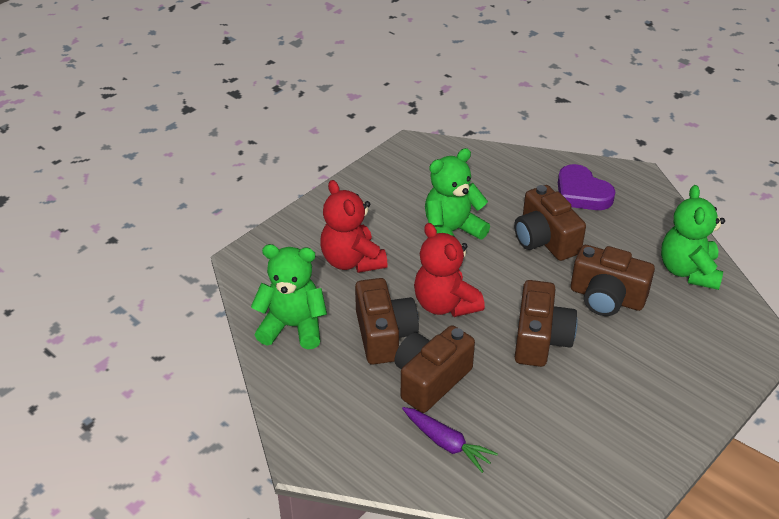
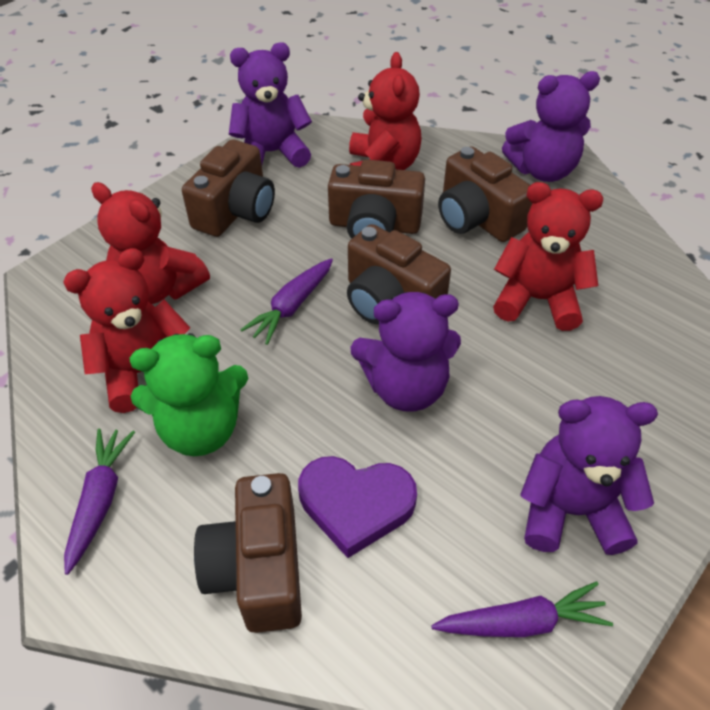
green teddy bear: [251,244,327,349] [425,148,490,239] [661,185,725,290] = 3 -> [130,333,248,456] = 1
purple carrot: [402,407,498,473] = 1 -> [64,428,135,575] [240,258,333,345] [431,581,613,637] = 3
purple teddy bear: none = 0 -> [229,42,312,168] [351,292,461,412] [502,71,600,182] [520,396,658,555] = 4
red teddy bear: [320,180,388,273] [414,223,485,317] = 2 -> [63,248,190,413] [91,182,210,304] [349,52,421,170] [493,182,603,331] = 4

